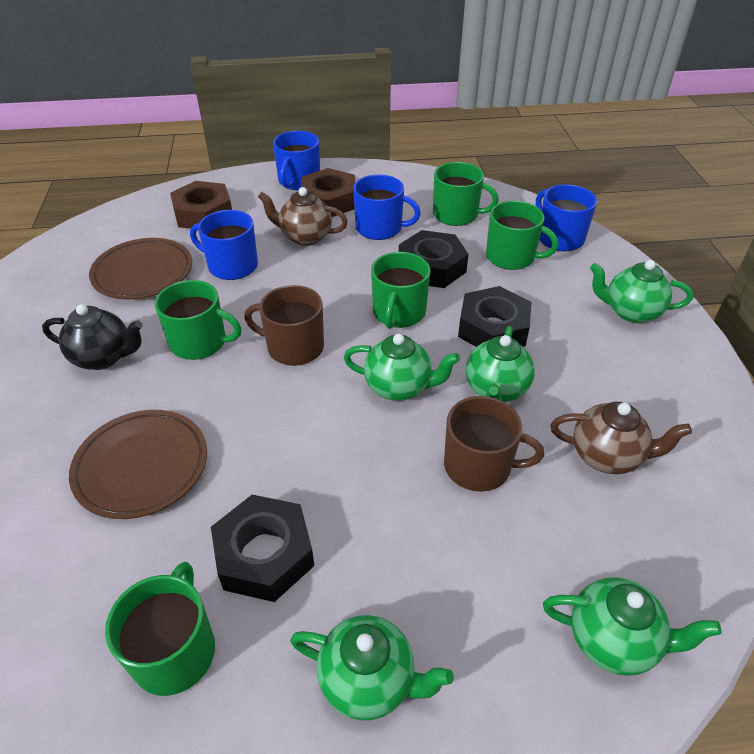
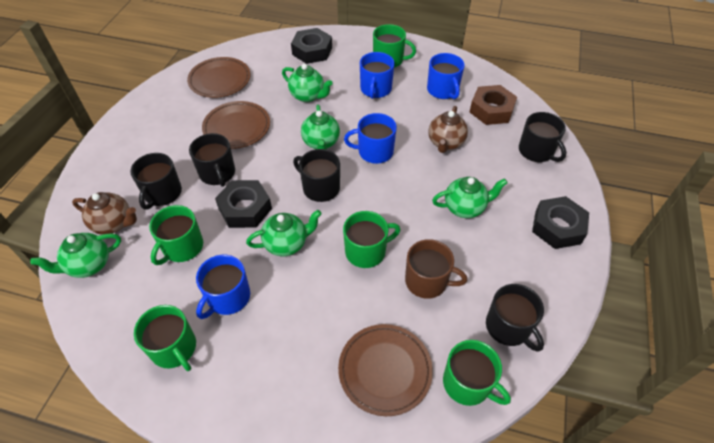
black mug: none = 0 -> [130,153,182,210] [189,133,235,187] [293,149,340,202] [486,284,544,352] [519,112,566,162] = 5
black teapot: [42,304,143,370] = 1 -> none = 0
brown mug: [244,285,324,366] [444,396,544,492] = 2 -> [405,239,467,299] = 1
brown nut: [170,181,232,229] [301,168,355,217] = 2 -> [470,85,517,125] = 1
brown plate: [69,410,207,519] [89,238,192,299] = 2 -> [187,57,251,98] [202,101,270,149] [338,324,433,416] = 3

